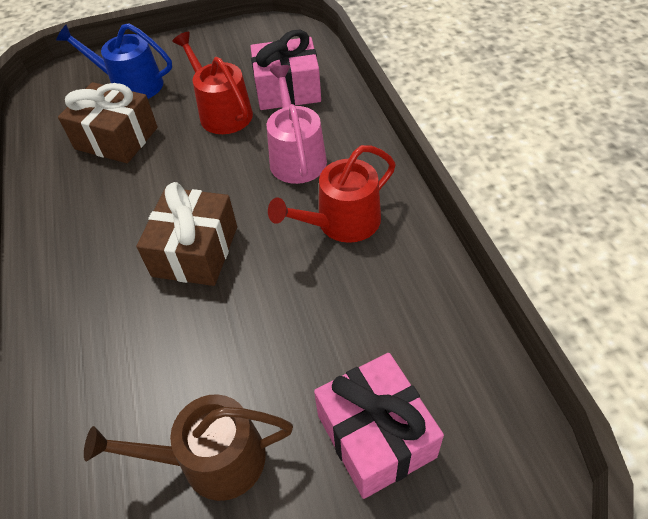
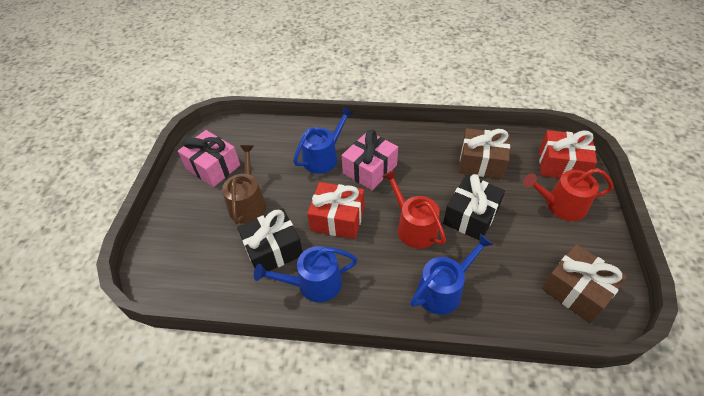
black gift: none = 0 -> [237,208,303,271] [443,174,505,241] = 2
blue watering can: [56,23,172,99] = 1 -> [254,246,358,302] [293,107,353,174] [410,234,493,315] = 3
pink watering can: [267,65,327,184] = 1 -> none = 0
red gift: none = 0 -> [307,182,365,239] [539,130,597,178] = 2

